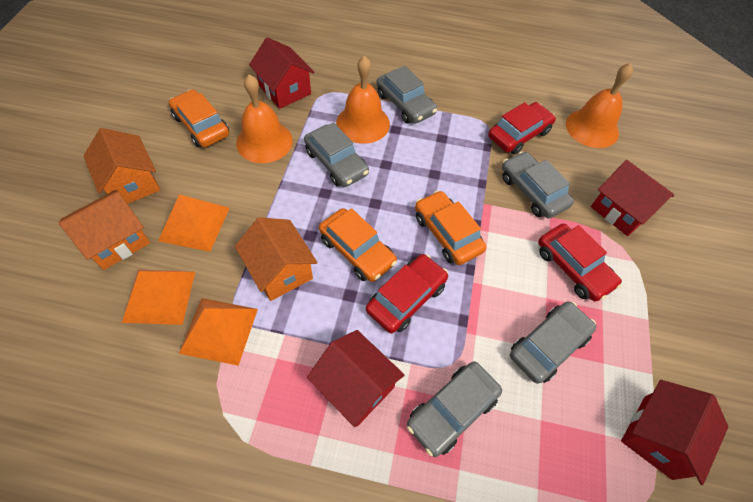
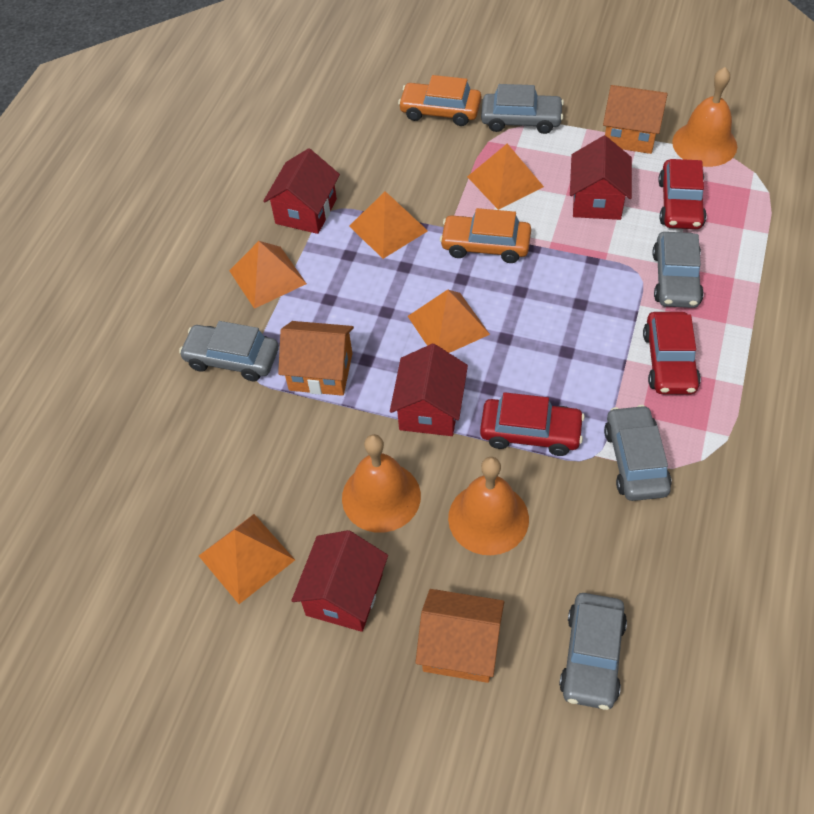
orange car: [169,89,229,148] [319,208,397,282] [415,190,486,265] = 3 -> [398,75,481,126] [440,208,531,263] = 2
orange pyramid: [122,269,195,325] [158,194,230,252] [179,298,258,366] = 3 -> [199,514,295,604] [229,241,307,309] [349,191,428,259] [408,290,490,353] [467,144,544,210] = 5

